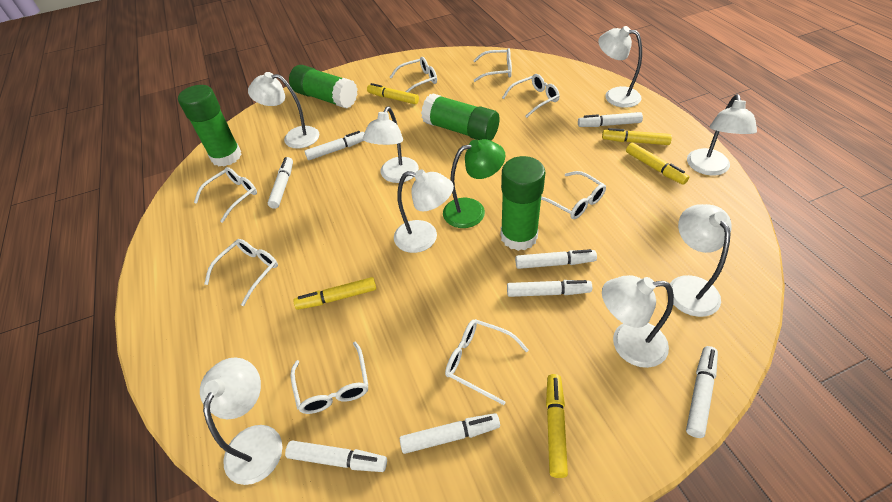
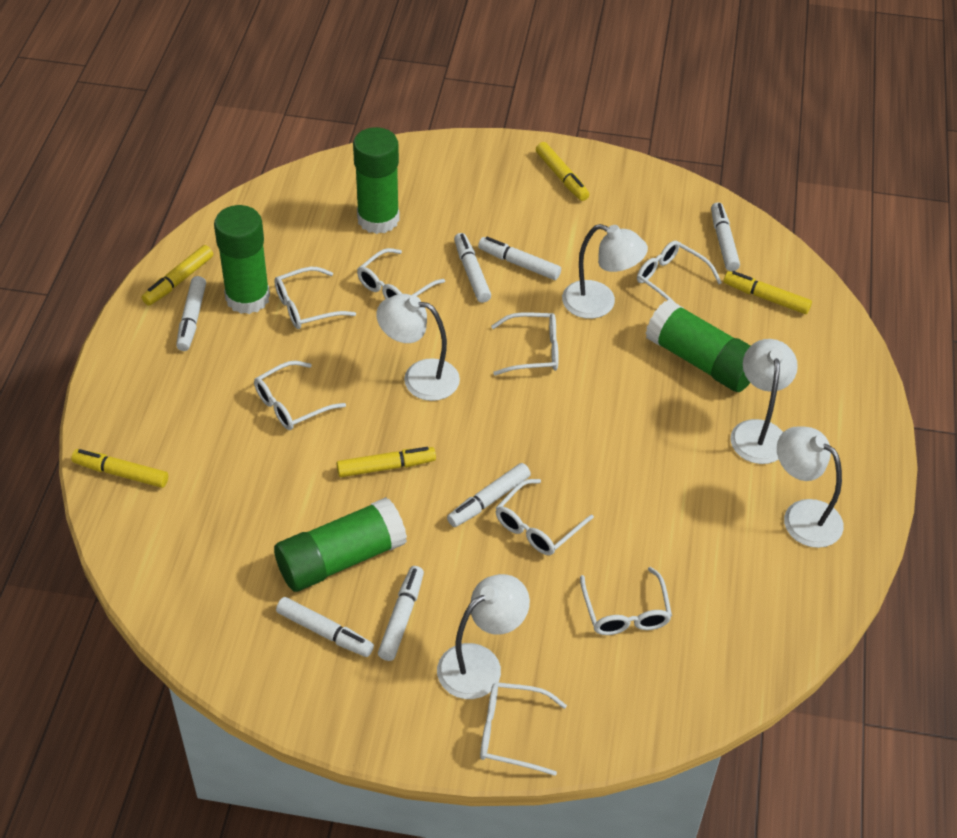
green lamp: [443,139,505,228] = 1 -> none = 0
white lamp: [200,358,283,485] [248,72,319,149] [363,107,419,183] [394,169,454,253] [598,26,642,108] [602,275,674,368] [670,204,732,317] [687,94,757,176] = 8 -> [376,294,460,401] [437,574,530,699] [562,224,648,319] [730,339,798,464] [777,426,844,548] = 5
white marker: [267,157,293,209] [285,440,387,472] [304,131,364,160] [400,413,500,454] [507,280,592,297] [515,249,597,269] [578,112,643,127] [686,346,718,438] = 8 -> [176,276,206,351] [276,597,374,657] [378,566,424,661] [447,463,531,527] [454,233,491,303] [478,237,561,280] [711,202,740,271] = 7

